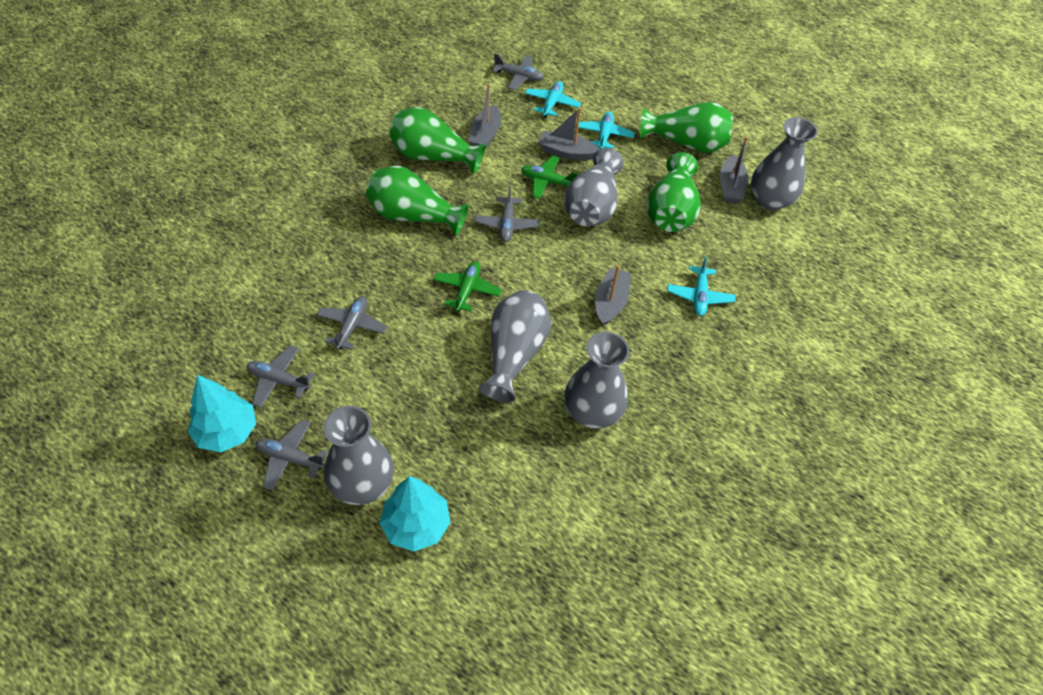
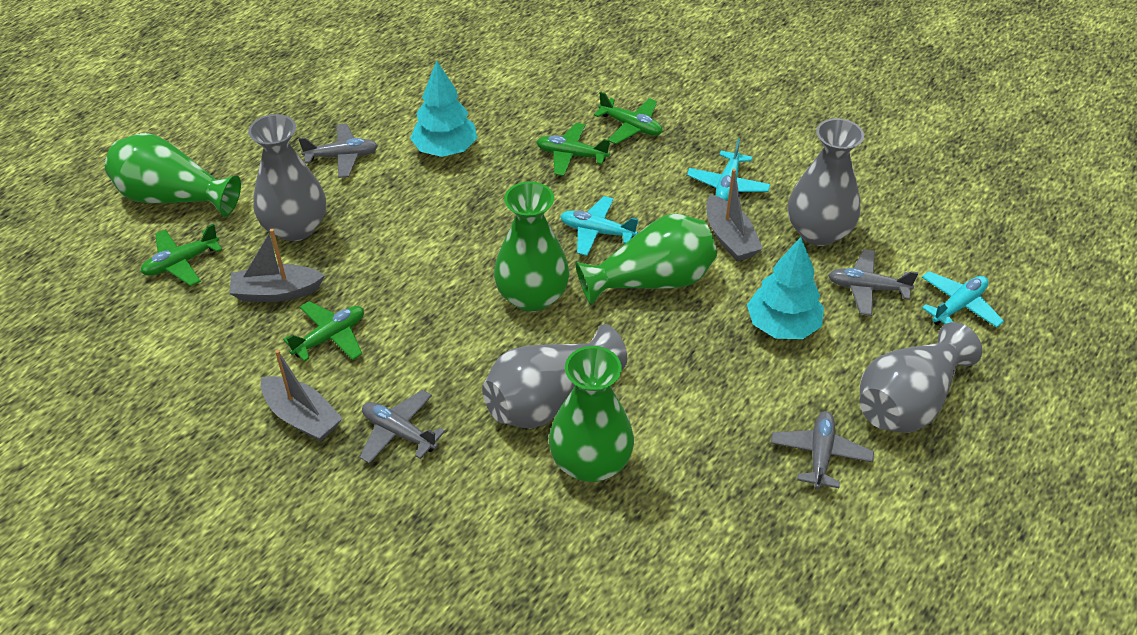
green plane: [434,261,502,312] [521,156,578,199] = 2 -> [141,224,222,286] [283,301,364,362] [536,123,610,176] [594,91,663,144] = 4
grey boat: [468,83,501,148] [538,107,599,160] [595,265,631,327] [720,136,749,204] = 4 -> [229,229,325,302] [261,349,343,441] [706,169,763,262] = 3
grey plane: [247,345,315,408] [256,419,328,491] [317,296,387,350] [475,186,540,242] [492,54,543,90] = 5 -> [299,124,378,178] [360,390,445,464] [771,411,874,489] [828,249,918,316] = 4
grey vase: [324,406,394,505] [479,290,552,403] [564,148,624,226] [565,332,629,429] [751,117,818,210] = 5 -> [248,114,326,241] [482,324,627,429] [788,118,864,246] [860,322,982,432] = 4

